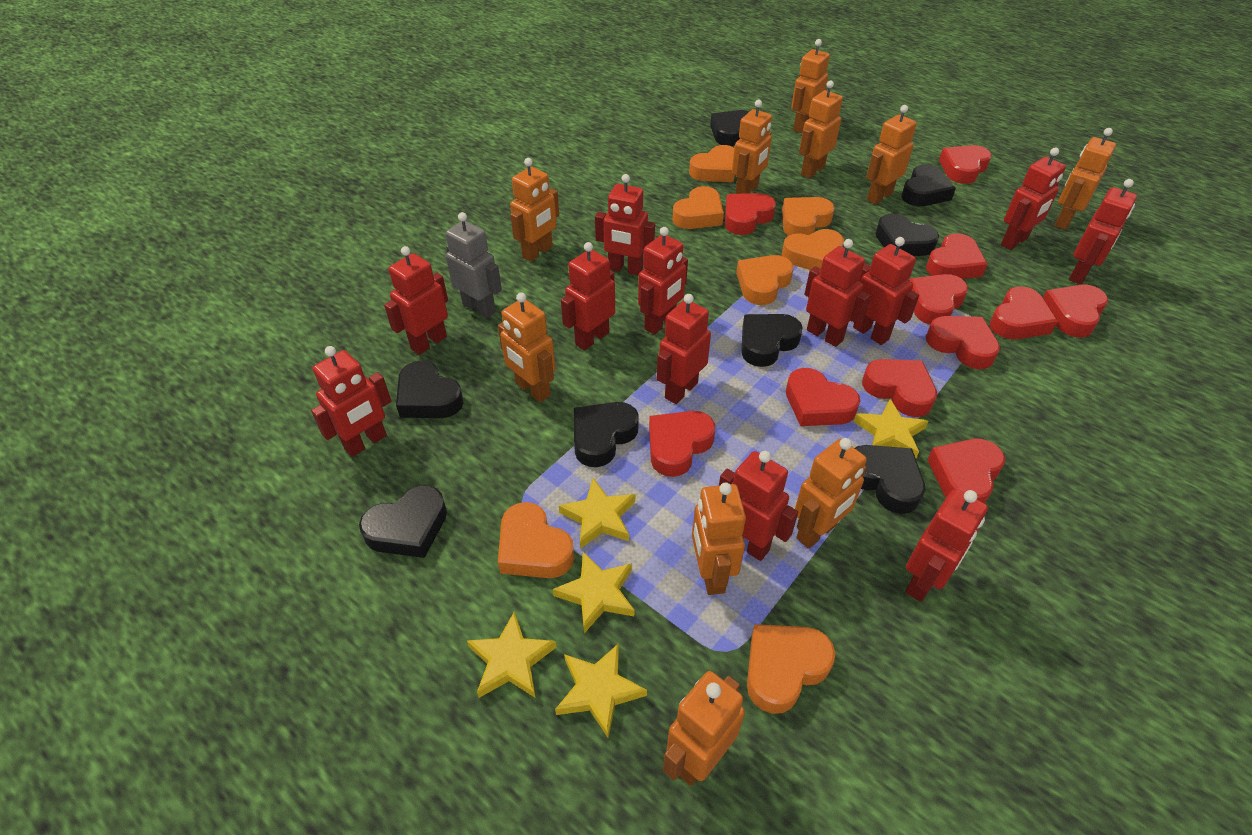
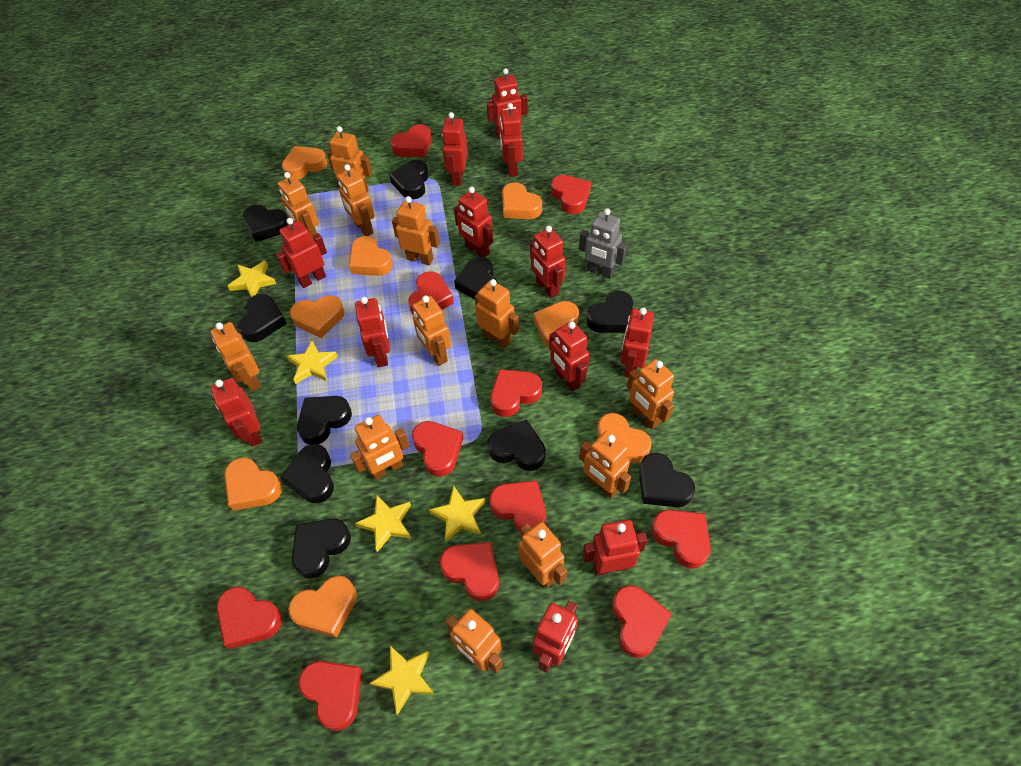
black heart: [359,485,447,558] [396,361,464,418] [574,402,639,467] [710,110,749,146] [741,314,803,367] [855,445,925,514] [876,214,939,256] [901,165,956,206] = 8 -> [238,294,287,342] [243,205,289,242] [280,444,334,503] [292,518,351,579] [297,396,352,445] [389,160,429,199] [454,257,498,300] [488,419,546,471] [586,290,633,333] [639,452,695,507] = 10
orange heart: [498,502,574,578] [673,186,724,229] [689,145,735,182] [736,255,794,305] [747,624,835,714] [782,197,834,236] [782,229,844,270] = 7 -> [224,457,282,511] [282,146,327,179] [288,576,357,638] [290,295,345,338] [349,236,393,276] [502,182,542,219] [534,301,579,347] [597,413,651,463] = 8
orange robot: [498,292,555,402] [510,158,559,262] [663,671,745,786] [692,482,746,595] [732,100,772,194] [791,39,830,133] [795,438,867,549] [799,80,843,178] [866,105,917,204] [1054,128,1116,230] = 10 -> [211,322,261,392] [278,172,319,238] [327,126,372,192] [337,164,375,236] [350,415,409,480] [392,196,440,265] [413,296,451,366] [445,609,503,673] [474,279,519,349] [518,522,567,588] [579,431,631,499] [627,359,674,429] = 12

